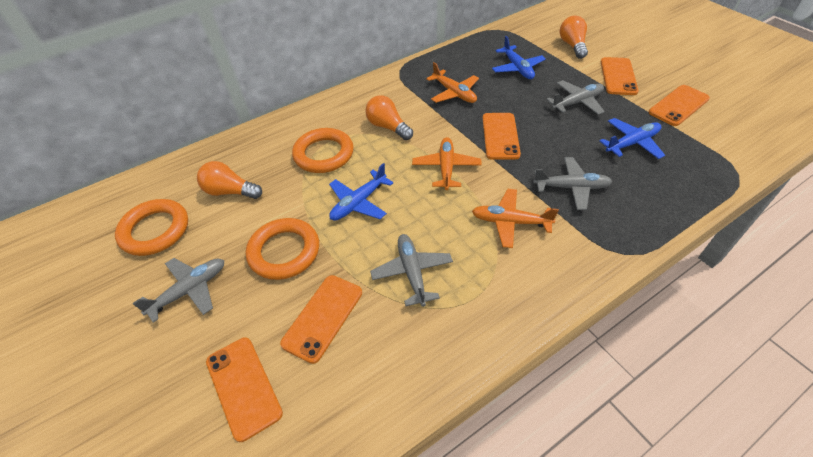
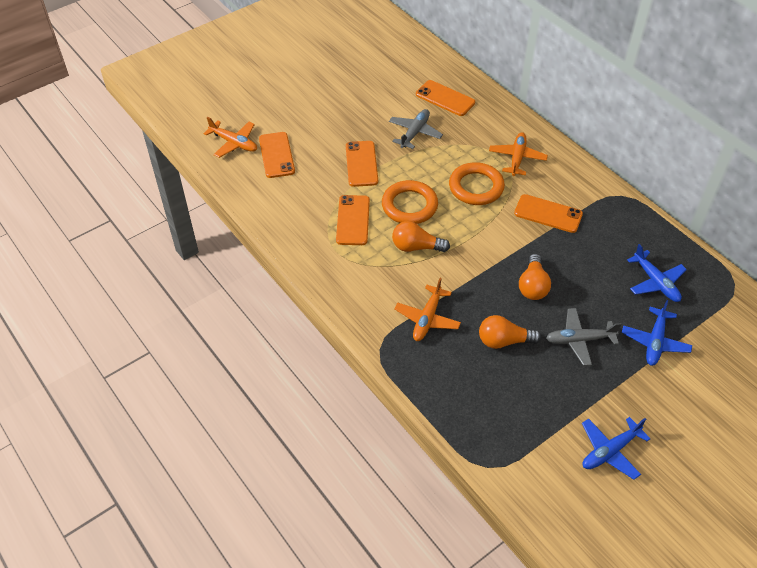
grey plane: [132,258,224,322] [370,234,453,307] [533,157,613,210] [547,80,605,115] = 4 -> [389,109,443,149] [546,308,621,366] = 2
orange ring: [115,199,188,256] [246,218,319,280] [292,128,354,173] = 3 -> [382,180,438,224] [449,162,505,205] = 2

